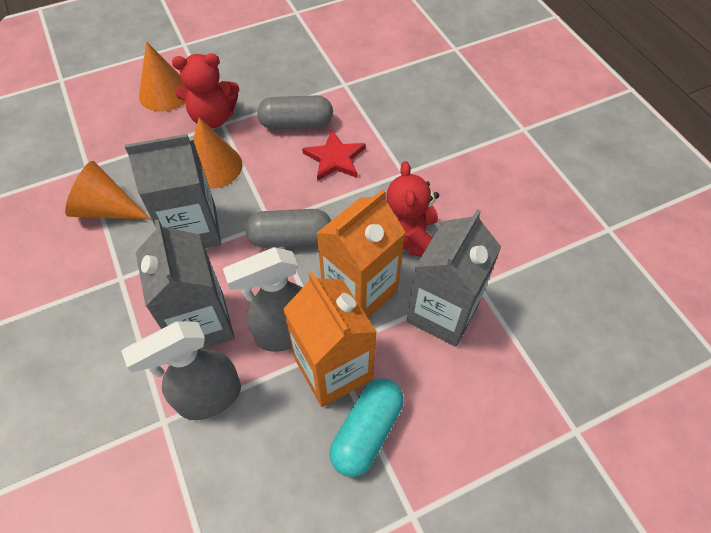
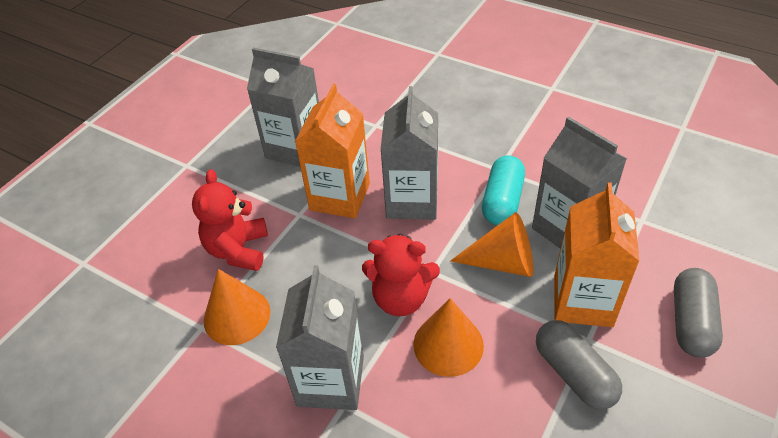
grey carton: [125,134,221,248] [136,220,235,349] [406,209,501,347] = 3 -> [247,48,319,167] [276,266,364,410] [380,86,438,220] [532,116,627,249] = 4
grey spray bottle: [121,321,241,420] [223,247,303,351] = 2 -> none = 0
red star: [302,130,366,181] = 1 -> none = 0

